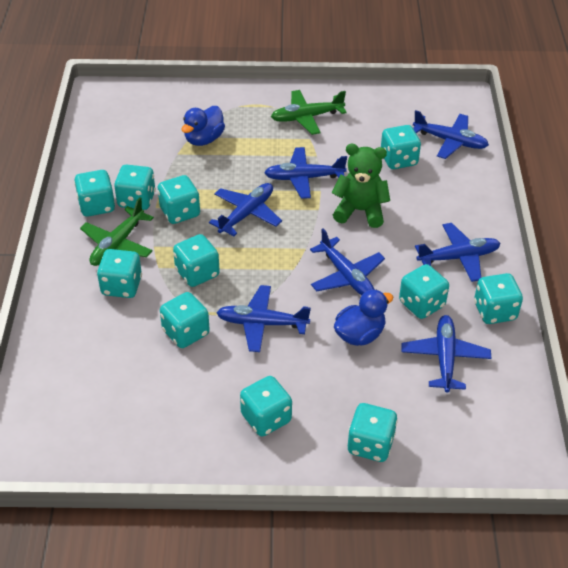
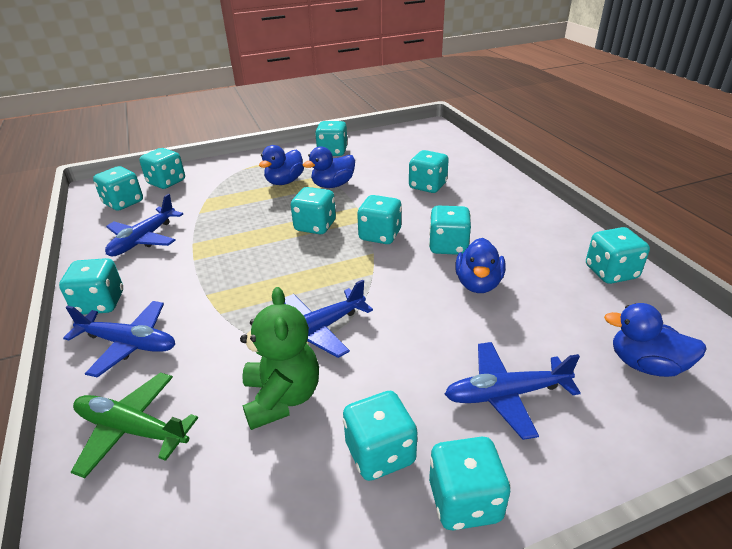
blue duck: [182,106,225,146] [334,289,393,346] = 2 -> [259,145,304,185] [303,146,355,188] [455,238,506,293] [604,303,707,377] = 4
blue plane: [209,183,282,236] [216,285,311,352] [264,147,347,199] [310,229,385,295] [401,315,491,393] [413,110,489,159] [415,223,501,282] = 7 -> [63,301,175,377] [105,194,183,256] [285,280,373,358] [445,342,581,440] = 4
green plane: [80,197,154,266] [271,90,347,135] = 2 -> [71,372,198,478] = 1

